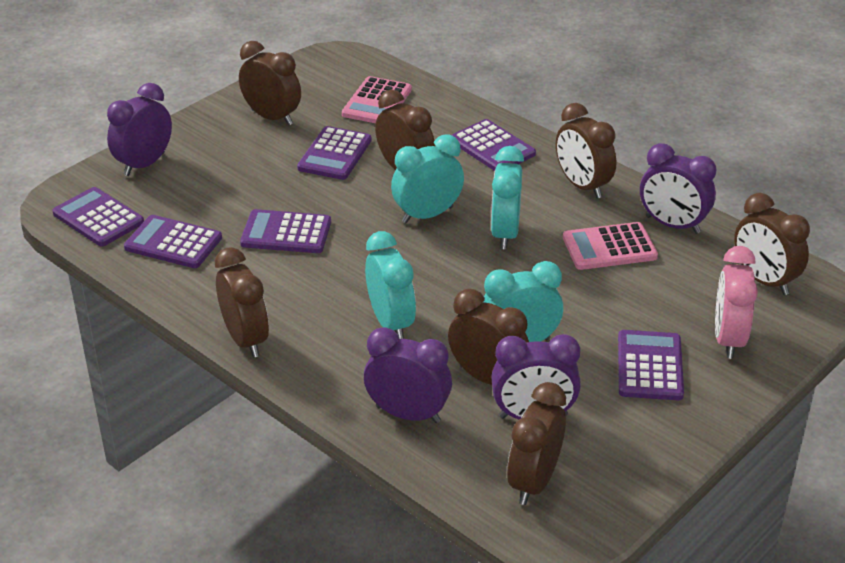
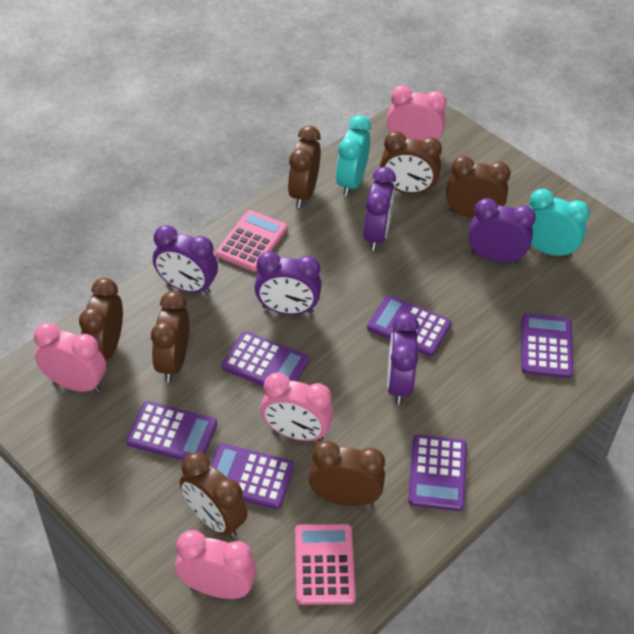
pink clock: [715,246,758,359] = 1 -> [34,323,106,393] [175,530,256,599] [261,373,334,441] [387,85,446,141] = 4
purple clock: [107,83,172,176] [364,327,452,423] [491,334,581,420] [640,143,716,234] = 4 -> [153,225,218,295] [254,252,322,315] [364,167,396,251] [387,313,419,404] [468,198,536,263] = 5
turquoise clock: [365,231,416,339] [391,134,464,223] [483,261,563,342] [491,146,524,249] = 4 -> [336,115,371,196] [530,189,590,258] = 2

